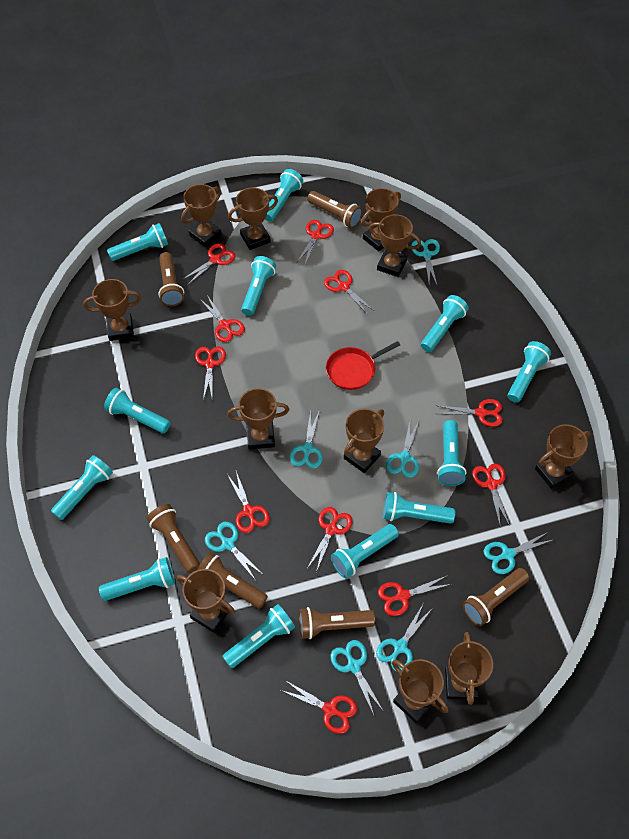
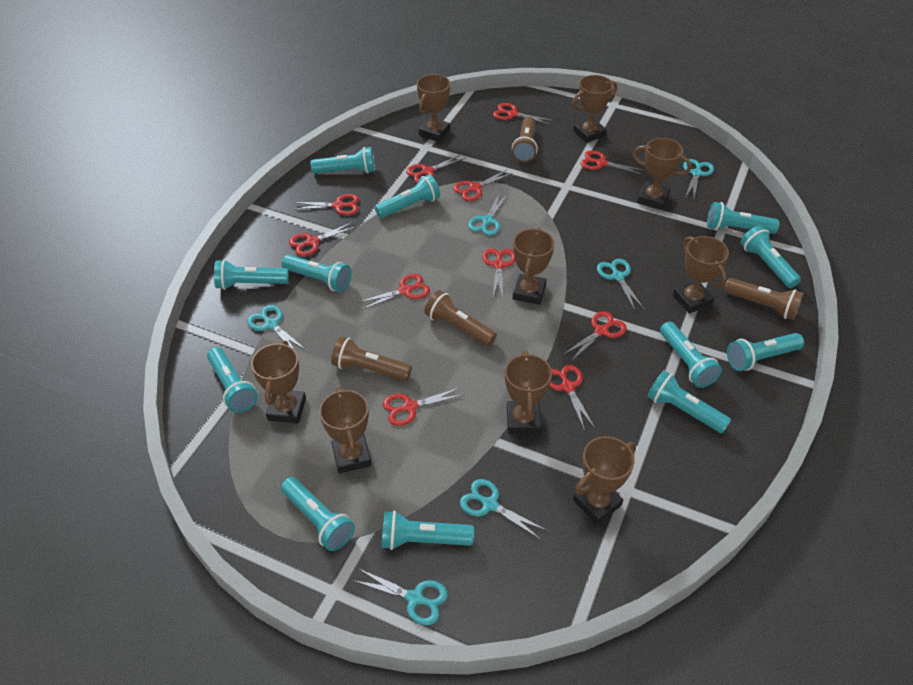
brown flashlight: [147,504,200,573] [158,252,184,307] [197,552,268,609] [299,607,375,639] [307,191,363,228] [463,568,530,626] = 6 -> [331,336,412,381] [424,290,497,346] [512,116,538,162] [724,278,804,320] = 4
brown trophy: [83,279,142,341] [177,569,235,633] [181,184,222,247] [227,388,289,450] [228,187,278,250] [344,408,384,473] [361,188,401,251] [369,214,421,277] [392,659,448,723] [445,632,493,705] [535,424,590,489] = 11 -> [251,341,306,424] [319,387,371,474] [417,74,450,142] [505,351,552,434] [513,228,555,305] [572,75,617,143] [573,436,636,524] [633,138,692,210] [673,236,729,314] = 9
red pan: [326,341,400,390] = 1 -> none = 0
turquoise scissors: [205,522,262,581] [290,409,323,469] [330,640,384,715] [376,605,432,672] [386,421,419,478] [411,239,440,284] [484,532,552,574] = 7 -> [247,305,306,350] [352,568,448,625] [460,479,546,539] [468,192,508,236] [597,259,644,310] [683,159,714,198] = 6

